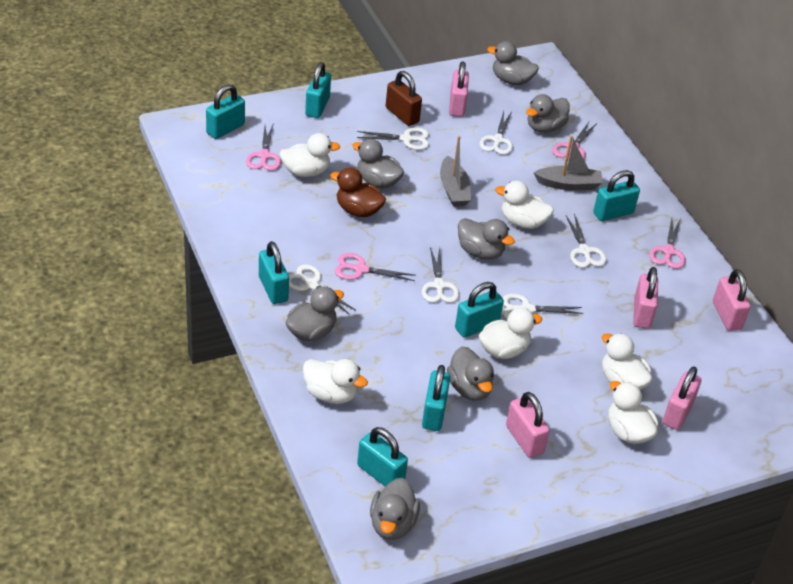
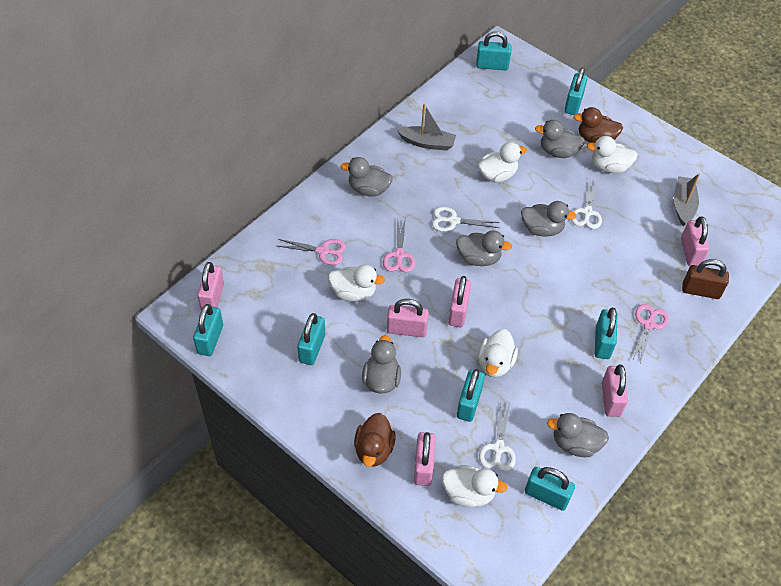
brown duck: [330,167,386,217] = 1 -> [354,413,396,467] [573,107,623,143] = 2
grey duck: [286,287,344,341] [352,139,404,189] [370,478,420,540] [447,346,494,401] [458,218,515,260] [487,41,539,85] [526,94,570,133] = 7 -> [341,157,393,197] [362,335,401,393] [456,231,512,266] [521,201,577,237] [535,120,585,158] [547,413,609,457] = 6
pink padlock: [449,61,469,117] [506,392,550,458] [633,267,658,329] [663,366,701,430] [713,269,750,331] = 5 -> [197,262,224,310] [387,299,429,337] [414,432,436,486] [448,276,471,327] [602,365,628,417] [681,216,709,266] = 6
pink scissors: [246,123,281,171] [335,253,416,281] [552,122,597,161] [650,219,686,269] = 4 -> [278,239,346,265] [383,219,415,272] [632,304,669,364] = 3
white duck: [280,133,340,177] [303,359,368,404] [478,308,542,359] [495,181,554,229] [602,333,652,390] [608,381,658,444] = 6 -> [328,265,385,301] [442,465,508,507] [478,142,527,182] [478,329,518,377] [587,136,638,173] = 5
white scissors: [288,264,355,315] [357,127,429,150] [422,246,459,303] [479,111,513,155] [502,294,583,319] [566,213,607,268] = 6 -> [432,207,500,232] [479,403,516,471] [571,179,602,229] = 3

